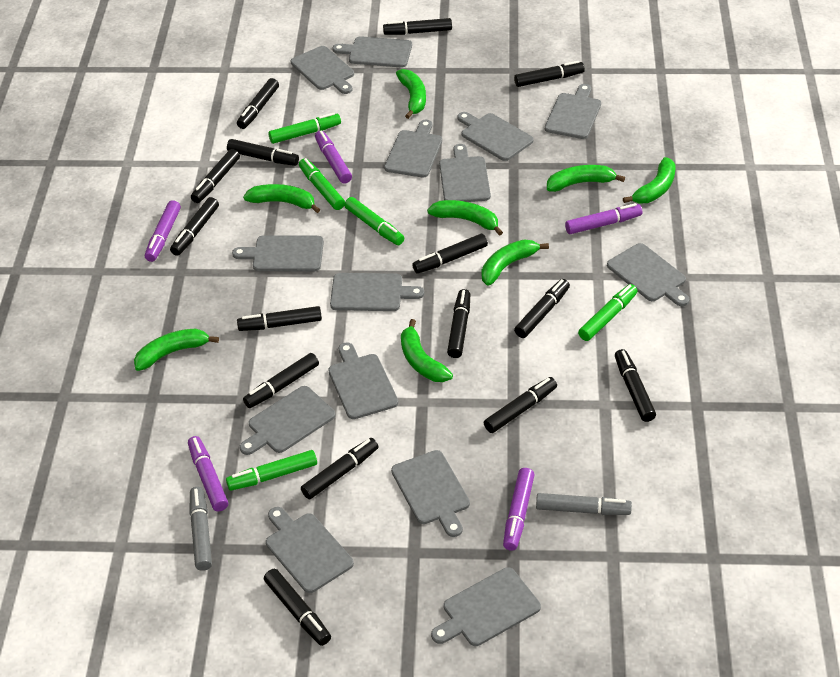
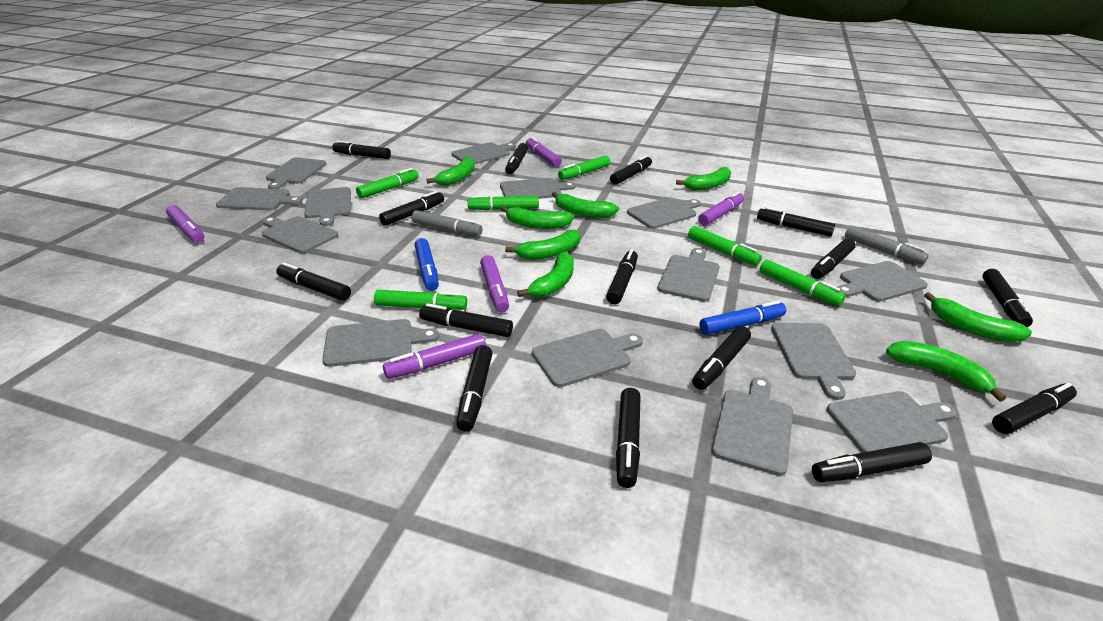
blue marker: none = 0 -> [415,238,439,291] [699,301,786,335] = 2
green marker: [226,450,317,491] [268,113,341,144] [299,158,345,210] [344,197,404,245] [578,284,638,341] = 5 -> [356,168,419,199] [374,290,467,310] [468,195,539,210] [558,155,610,180] [688,226,762,266] [760,259,846,306] = 6

